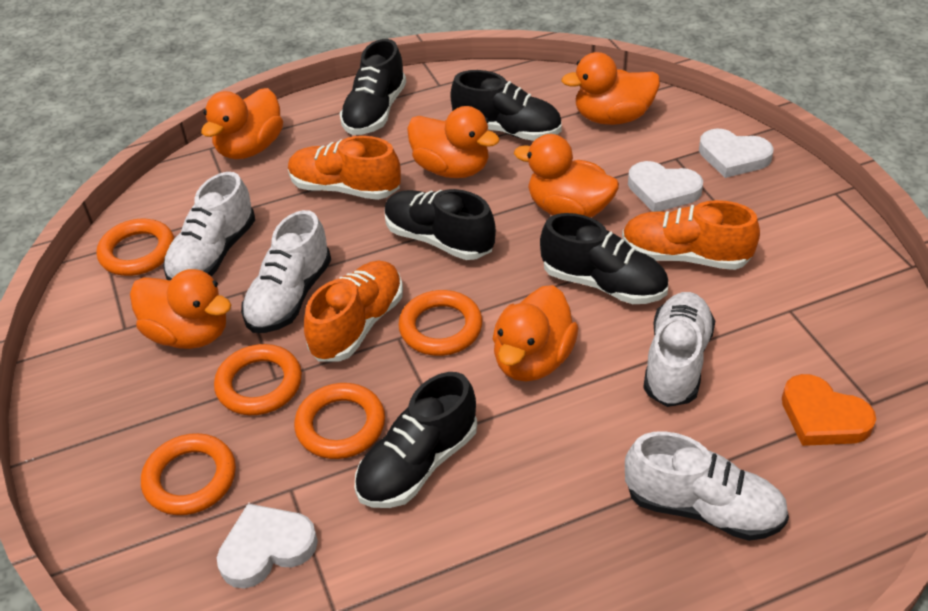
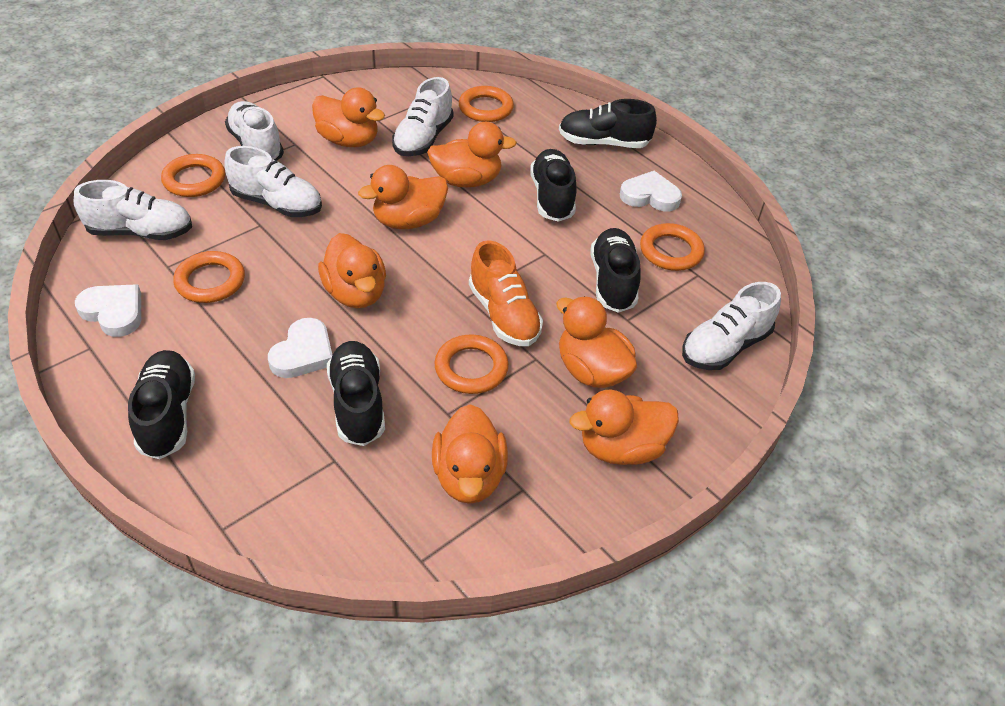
orange duck: [130,269,231,349] [201,88,283,159] [407,106,500,178] [493,285,578,382] [514,134,619,218] [561,52,660,125] = 6 -> [312,87,385,147] [318,233,386,308] [358,165,448,229] [427,122,517,187] [432,404,508,504] [556,296,637,388] [570,390,679,465] = 7
orange heart: [782,374,876,446] = 1 -> none = 0
orange shoe: [288,136,401,200] [304,260,403,362] [622,200,760,270] = 3 -> [469,240,543,346] = 1
white shoe: [163,172,255,280] [241,210,331,333] [625,431,789,541] [643,292,715,407] = 4 -> [74,180,192,240] [224,146,322,217] [225,101,284,161] [392,77,454,156] [682,282,781,370] = 5

